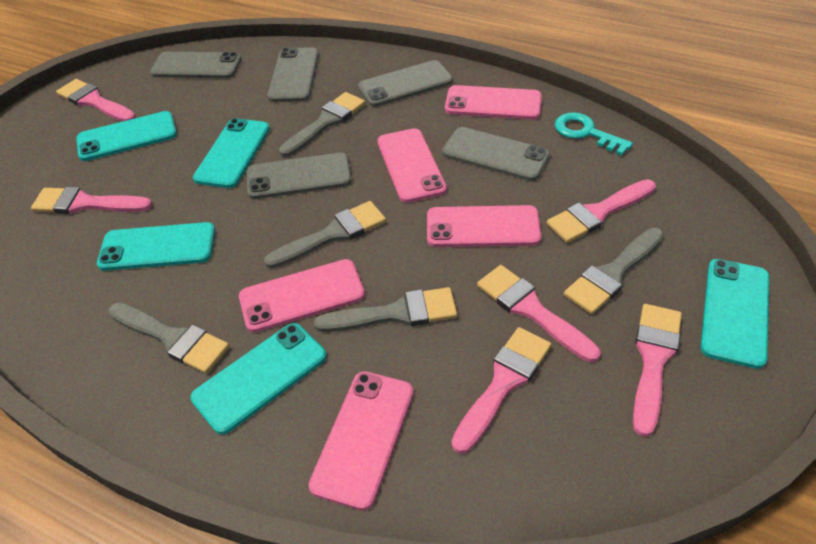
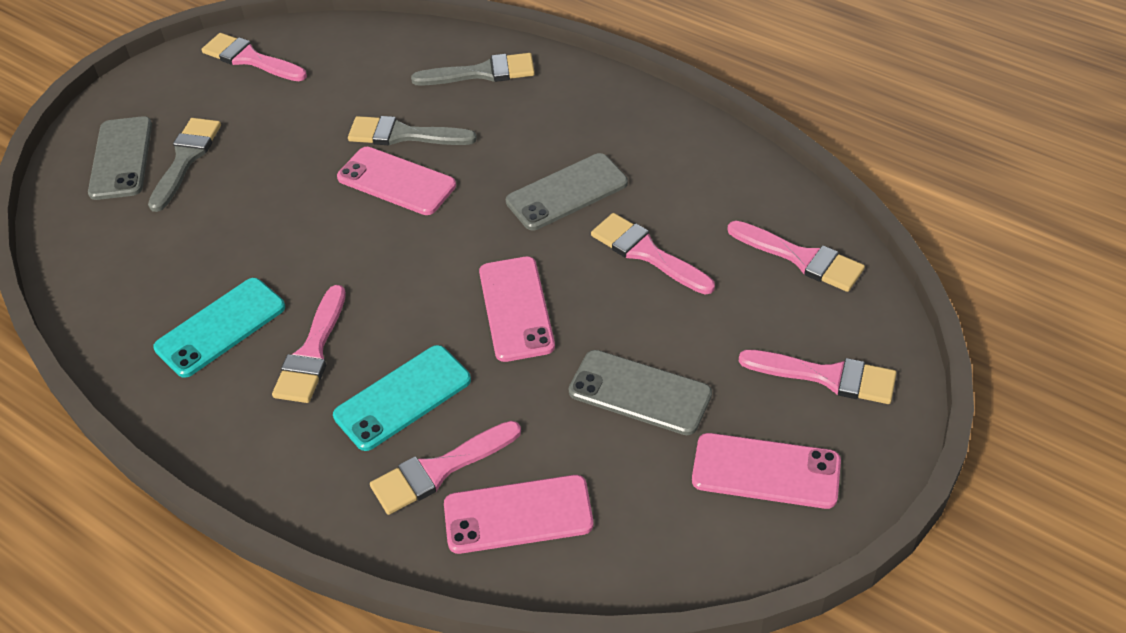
grey brush: [108,302,230,374] [264,201,386,269] [279,92,365,157] [314,287,457,332] [564,228,664,314] = 5 -> [148,118,221,212] [348,116,477,145] [411,53,535,86] = 3
grey phone: [150,52,242,78] [247,153,351,199] [267,47,319,102] [358,60,453,107] [442,127,550,181] = 5 -> [88,116,152,200] [506,153,628,230] [568,350,712,435] = 3
pink phone: [239,259,365,333] [309,371,414,511] [377,128,447,203] [427,205,541,247] [445,85,542,120] = 5 -> [337,147,456,215] [444,475,594,554] [479,256,555,362] [692,433,841,509] = 4
turquoise key: [555,112,633,156] = 1 -> none = 0
turquoise phone: [76,111,177,161] [97,222,215,271] [190,323,327,435] [193,118,270,188] [700,259,769,369] = 5 -> [153,278,285,378] [333,345,471,451] = 2

